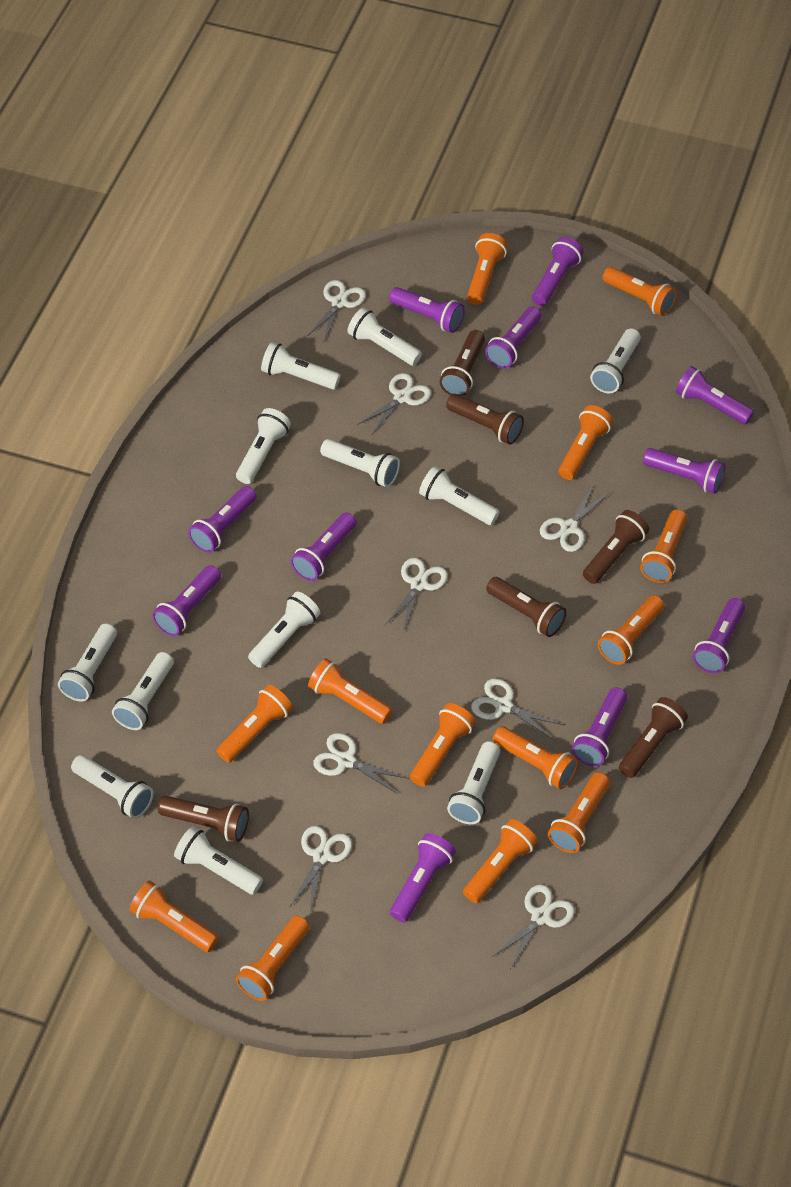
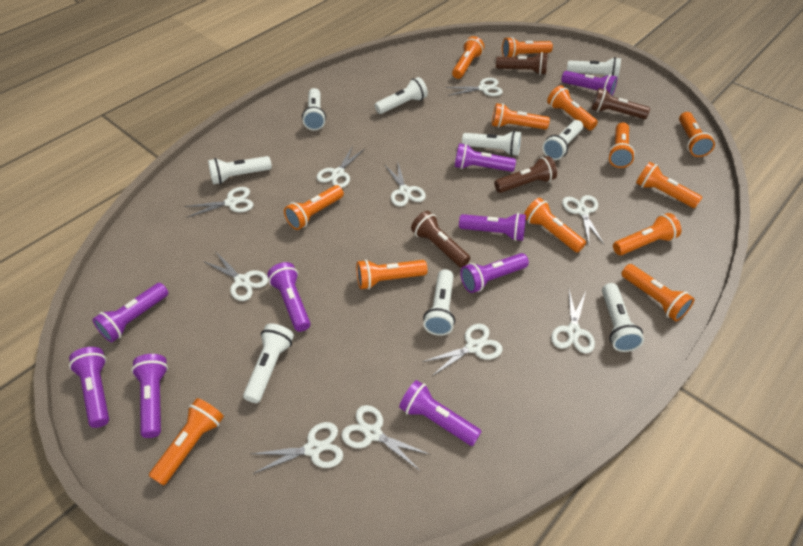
brown flashlight: [158,796,249,842] [439,330,485,396] [446,394,524,444] [486,577,566,637] [583,510,649,584] [619,697,688,778] = 6 -> [411,211,470,268] [494,156,557,193] [496,52,548,75] [591,88,650,119] = 4
purple flashlight: [152,565,221,636] [188,486,257,553] [291,512,357,581] [389,287,465,333] [390,833,456,922] [485,306,542,369] [532,237,583,306] [572,687,627,766] [643,448,725,494] [676,366,754,424] [693,598,745,673] = 11 -> [69,347,109,428] [92,283,168,342] [131,354,168,438] [267,262,310,332] [399,380,482,446] [455,143,516,172] [459,213,526,241] [460,253,529,293] [561,71,617,95] = 9
white flashlight: [58,623,117,702] [71,755,153,819] [112,652,174,730] [174,826,263,895] [236,408,291,484] [248,592,320,668] [261,342,341,390] [320,439,400,487] [347,308,422,366] [419,466,499,525] [447,741,500,824] [590,328,641,393] = 12 -> [208,156,272,184] [243,323,294,403] [302,88,326,130] [375,77,428,114] [423,269,455,336] [462,130,521,156] [542,120,583,160] [567,57,621,80] [602,283,644,352] = 9
white scissors: [289,826,352,912] [307,280,366,341] [313,733,406,794] [359,373,431,434] [385,558,448,632] [471,678,564,740] [492,884,575,969] [540,485,610,552] = 8 -> [184,187,253,218] [203,251,268,301] [252,422,343,474] [316,146,365,188] [341,405,431,471] [384,160,426,207] [422,324,503,377] [445,78,503,96] [551,290,595,353] [562,195,604,244] = 10

